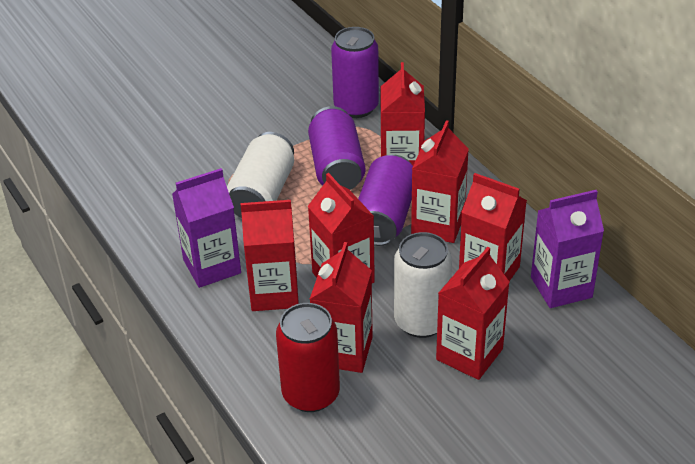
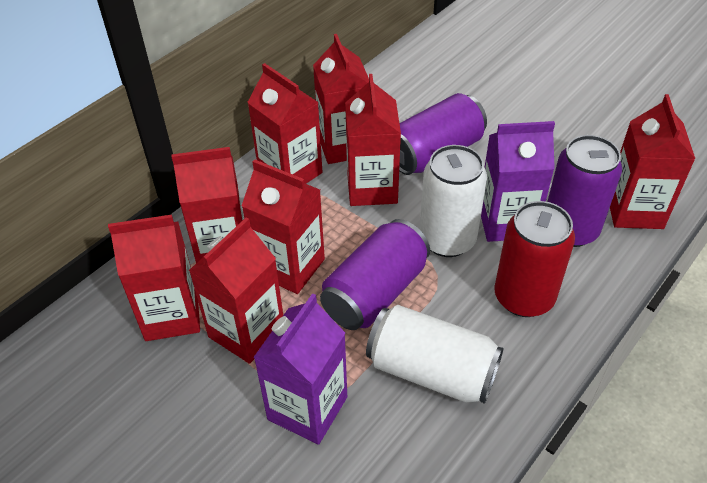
red carton: [241,200,299,311] [308,173,375,283] [310,242,373,373] [380,62,425,166] [411,120,469,243] [436,247,510,380] [459,173,527,281] = 7 -> [108,215,200,341] [171,147,244,263] [189,217,283,364] [242,159,325,294] [247,63,322,184] [313,34,369,164] [345,74,401,206] [610,94,695,229] = 8

